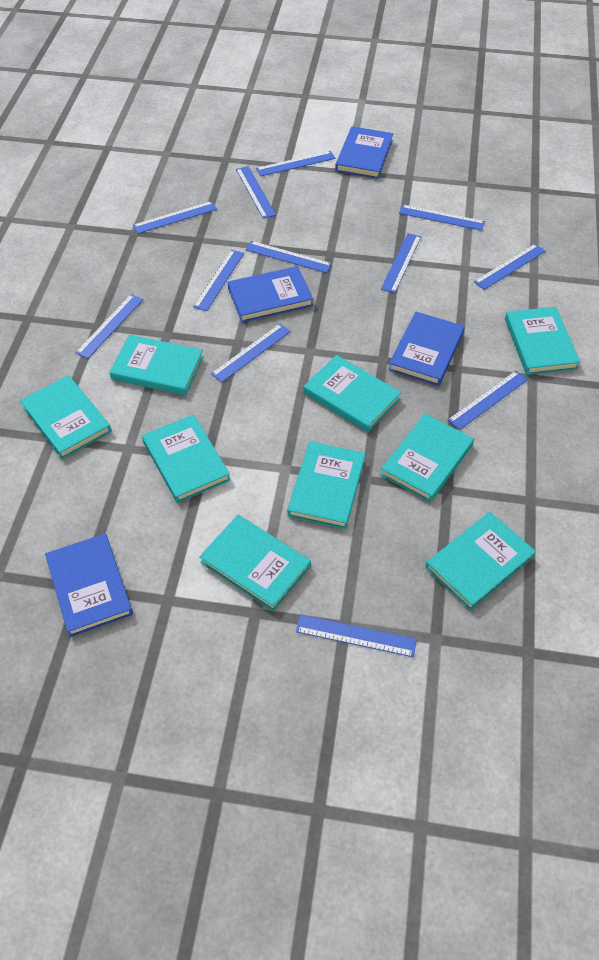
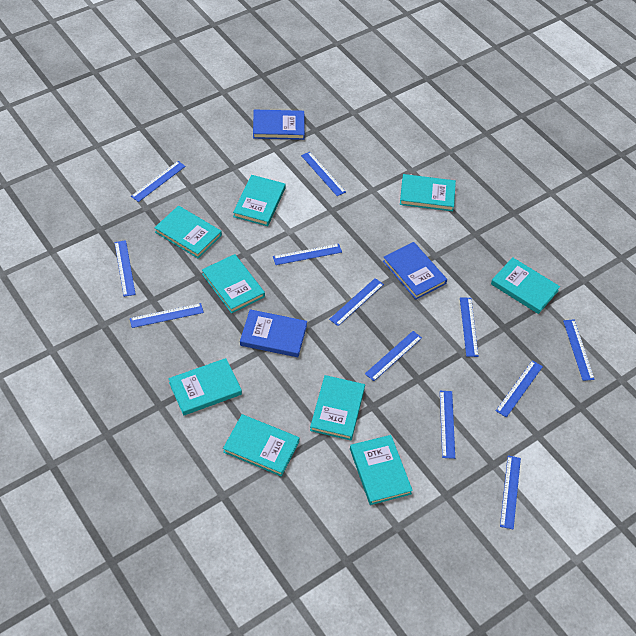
blue book: [45,534,133,637] [228,266,313,322] [335,126,393,179] [389,312,465,386] = 4 -> [240,309,307,357] [253,109,305,140] [383,242,447,299] = 3

